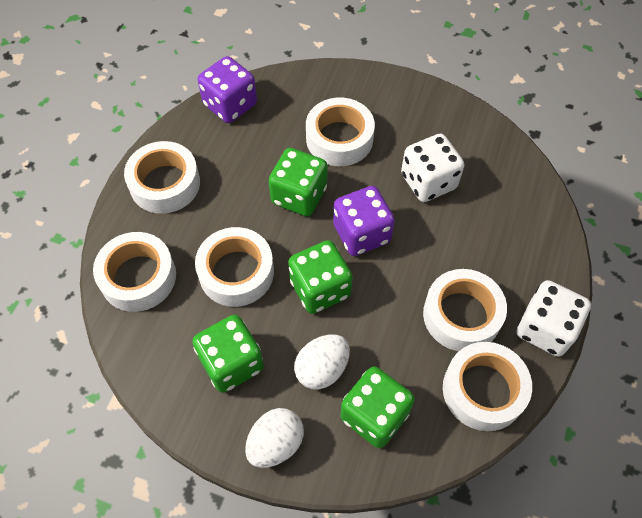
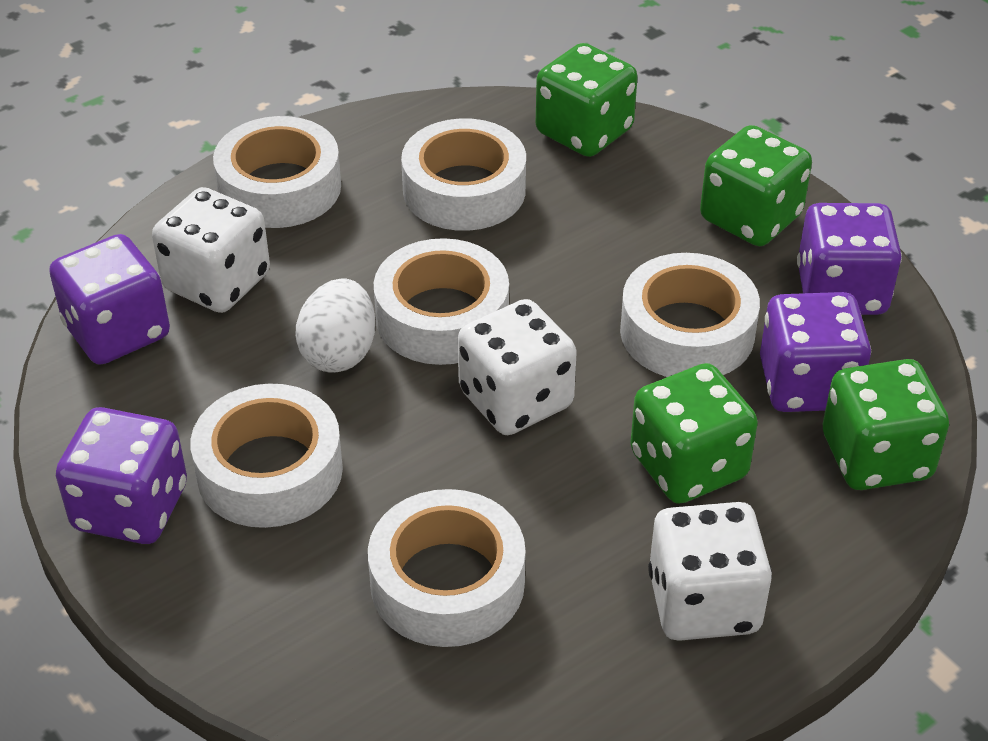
purple dice: [198,56,257,123] [333,186,395,256] = 2 -> [49,234,170,365] [56,407,187,544] [760,292,871,412] [797,203,902,315] = 4
white dice: [401,134,464,202] [516,280,591,357] = 2 -> [152,187,270,313] [458,299,577,435] [648,502,772,641] = 3
white egg: [245,408,304,468] [294,334,350,390] = 2 -> [295,278,376,373] = 1

